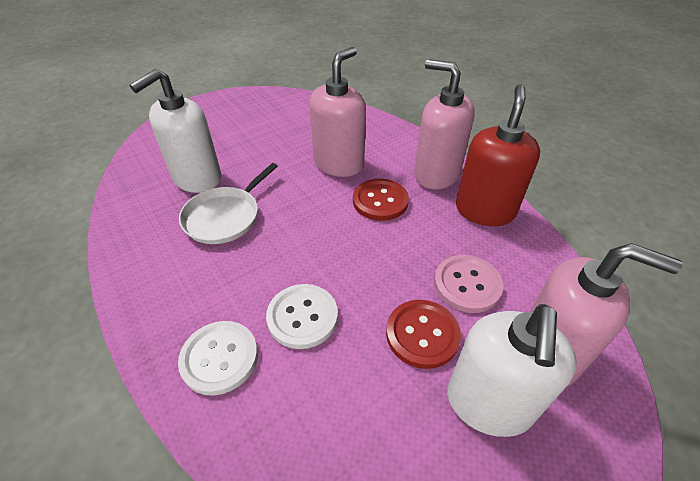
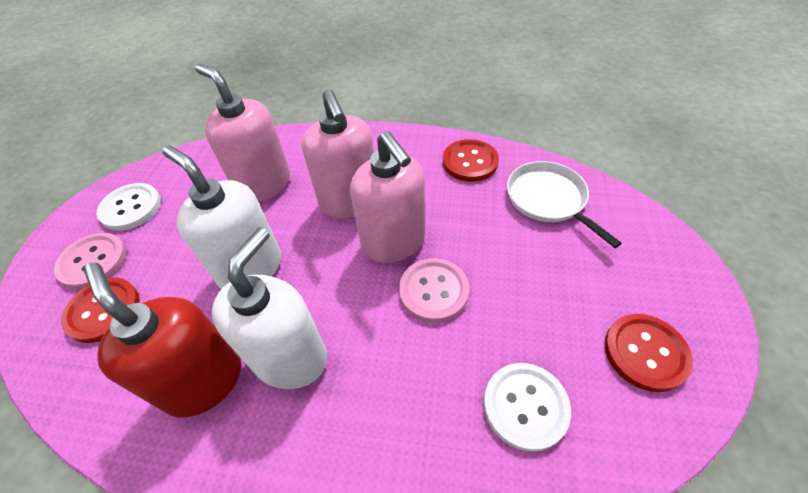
pink button: [434,255,503,313] = 1 -> [54,233,127,289] [399,258,469,323] = 2
red button: [353,179,409,221] [386,300,461,369] = 2 -> [61,278,140,343] [443,139,499,182] [604,314,693,392] = 3

